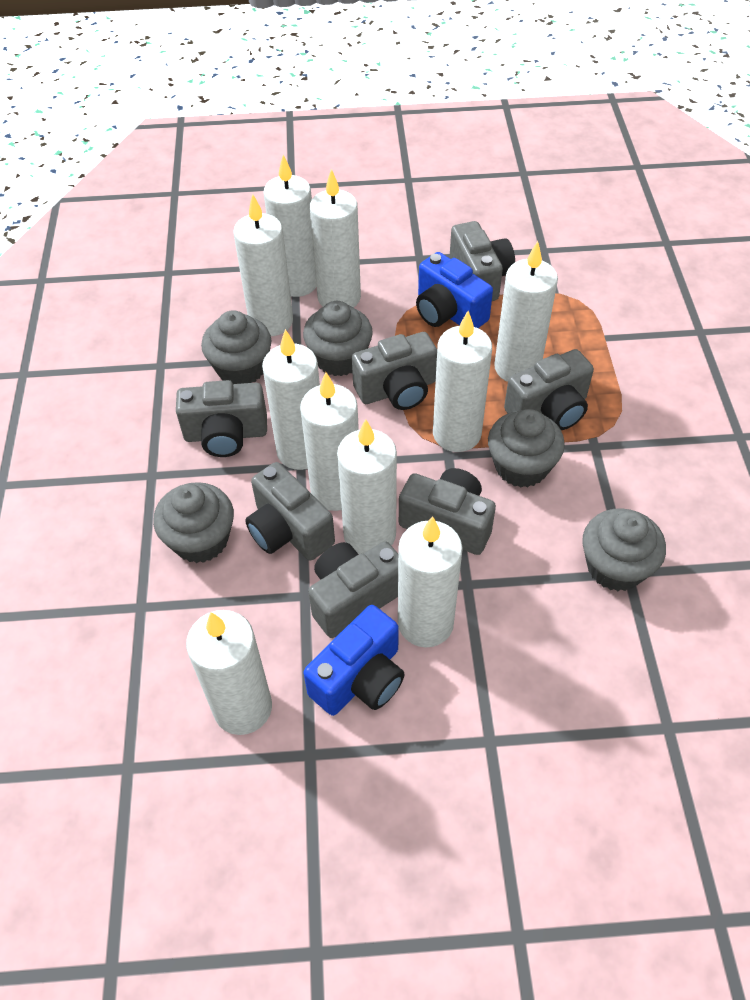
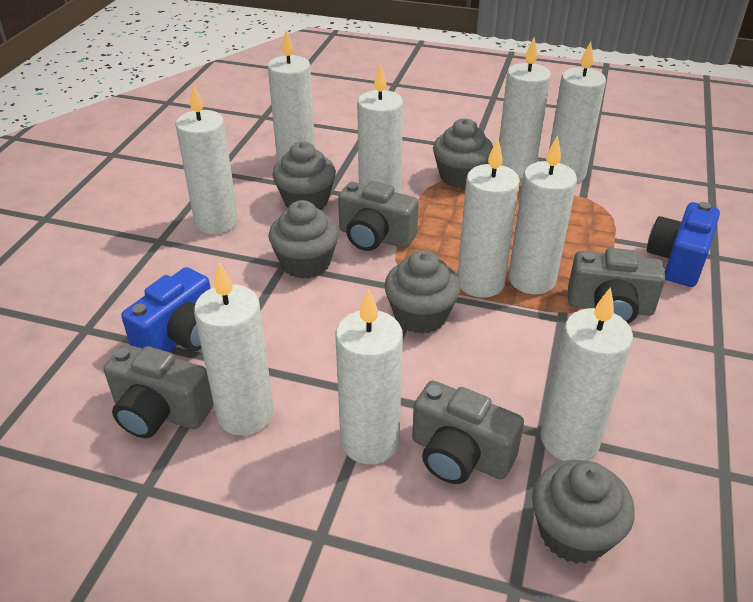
grey camera: [176,380,267,457] [245,462,335,561] [308,541,398,638] [352,332,437,410] [399,468,496,555] [450,221,515,301] [504,349,594,430] = 7 -> [104,344,214,438] [338,181,419,251] [412,380,524,484] [568,248,665,324] = 4

